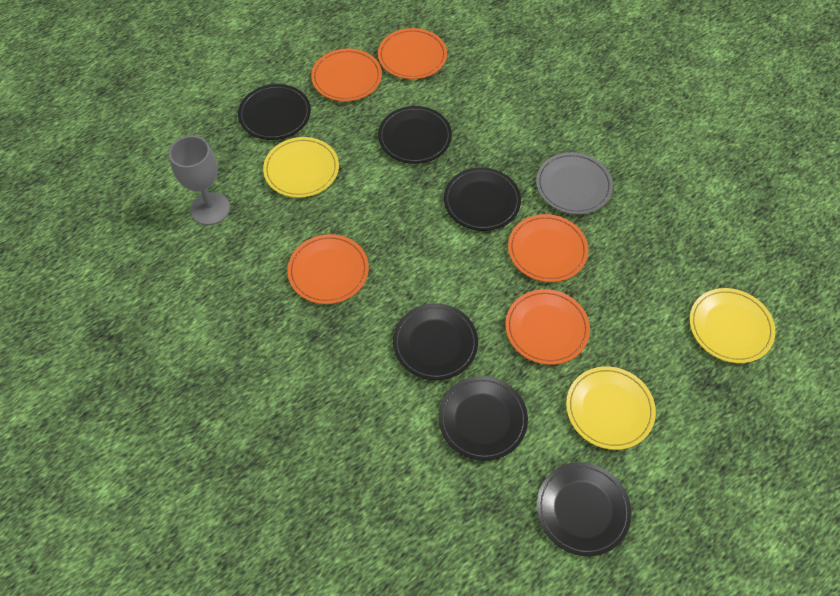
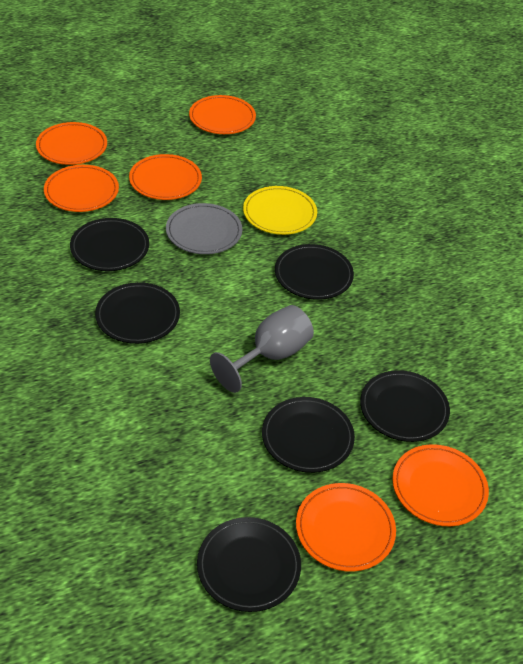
orange plate: [287,234,369,304] [311,49,382,101] [378,28,447,79] [505,289,590,365] [508,214,588,282] = 5 -> [36,122,107,165] [44,165,119,212] [129,154,202,200] [189,95,256,134] [296,483,396,572] [392,444,489,526] = 6
yellow plate: [263,137,339,198] [566,366,656,450] [689,288,776,363] = 3 -> [243,186,317,235] = 1

